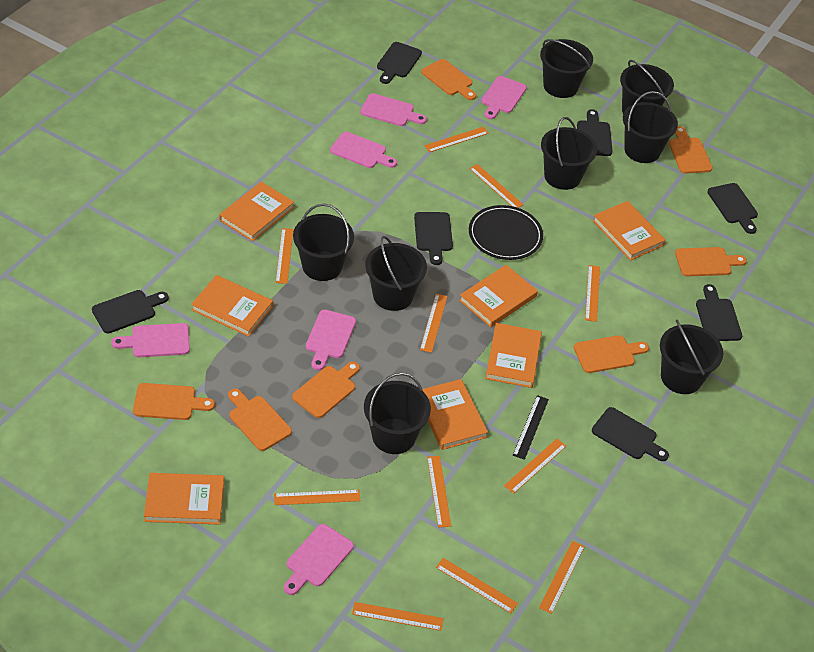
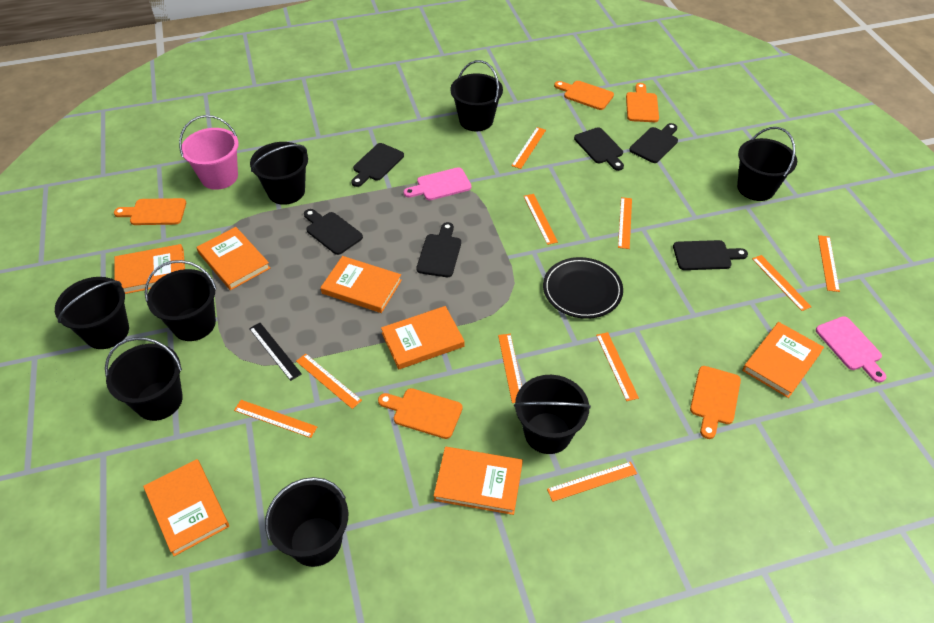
black cutting board: [92,290,169,333] [377,42,422,84] [414,212,453,265] [577,109,612,156] [592,407,669,461] [696,284,742,341] [707,183,758,234] = 7 -> [304,209,363,255] [351,143,404,187] [416,222,461,277] [574,127,624,171] [629,123,678,163] [673,240,748,270] = 6
orange cutting board: [133,383,215,420] [228,389,292,451] [292,361,360,418] [421,59,476,100] [574,335,649,373] [669,126,712,174] [675,247,747,277] = 7 -> [114,198,186,225] [378,388,463,439] [554,81,614,110] [626,83,659,122] [690,366,741,439] = 5
orange ruler: [274,490,360,505] [276,228,294,284] [352,602,443,631] [420,294,447,353] [424,127,489,152] [427,456,451,528] [436,558,518,613] [469,164,524,208] [504,439,566,494] [539,541,585,614] [585,265,600,322] = 11 -> [234,400,317,438] [296,353,362,409] [498,334,522,403] [511,127,546,169] [523,194,558,245] [547,462,637,502] [596,332,639,401] [618,197,632,249] [752,255,811,311] [818,235,840,292] = 10
pink bucket: none = 0 -> [179,115,239,190] = 1
pink cutting board: [111,323,190,357] [284,524,354,595] [306,309,356,370] [330,132,397,168] [360,93,427,126] [481,76,527,119] = 6 -> [403,167,472,200] [816,316,886,383] = 2

